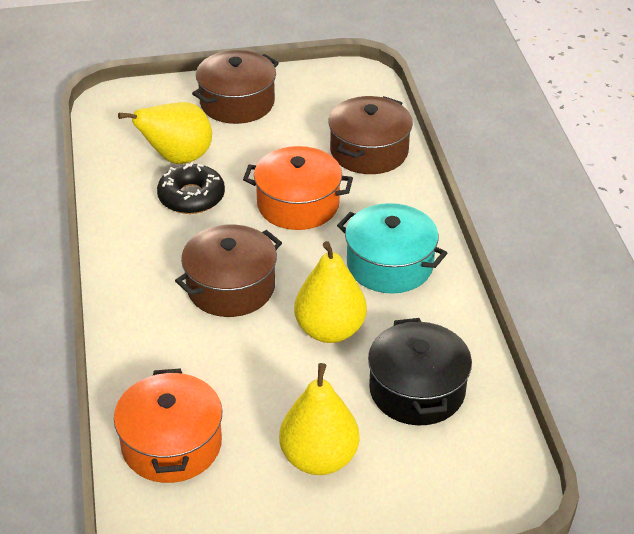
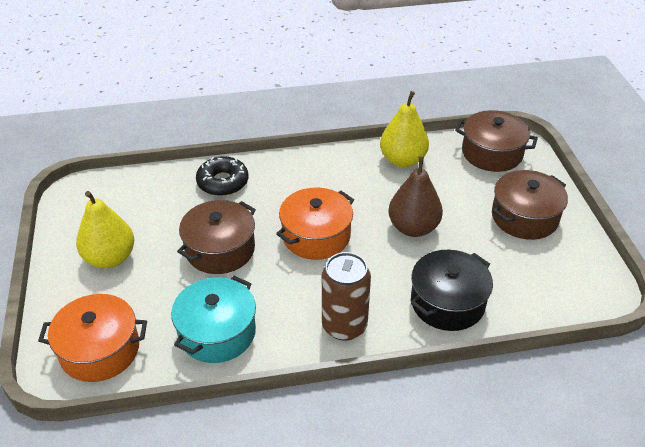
brown can: none = 0 -> [322,252,371,341] = 1
brown pear: none = 0 -> [388,156,443,237] = 1
yellow pear: [118,102,212,164] [279,363,359,475] [294,241,367,343] = 3 -> [76,191,134,269] [380,91,429,167] = 2

